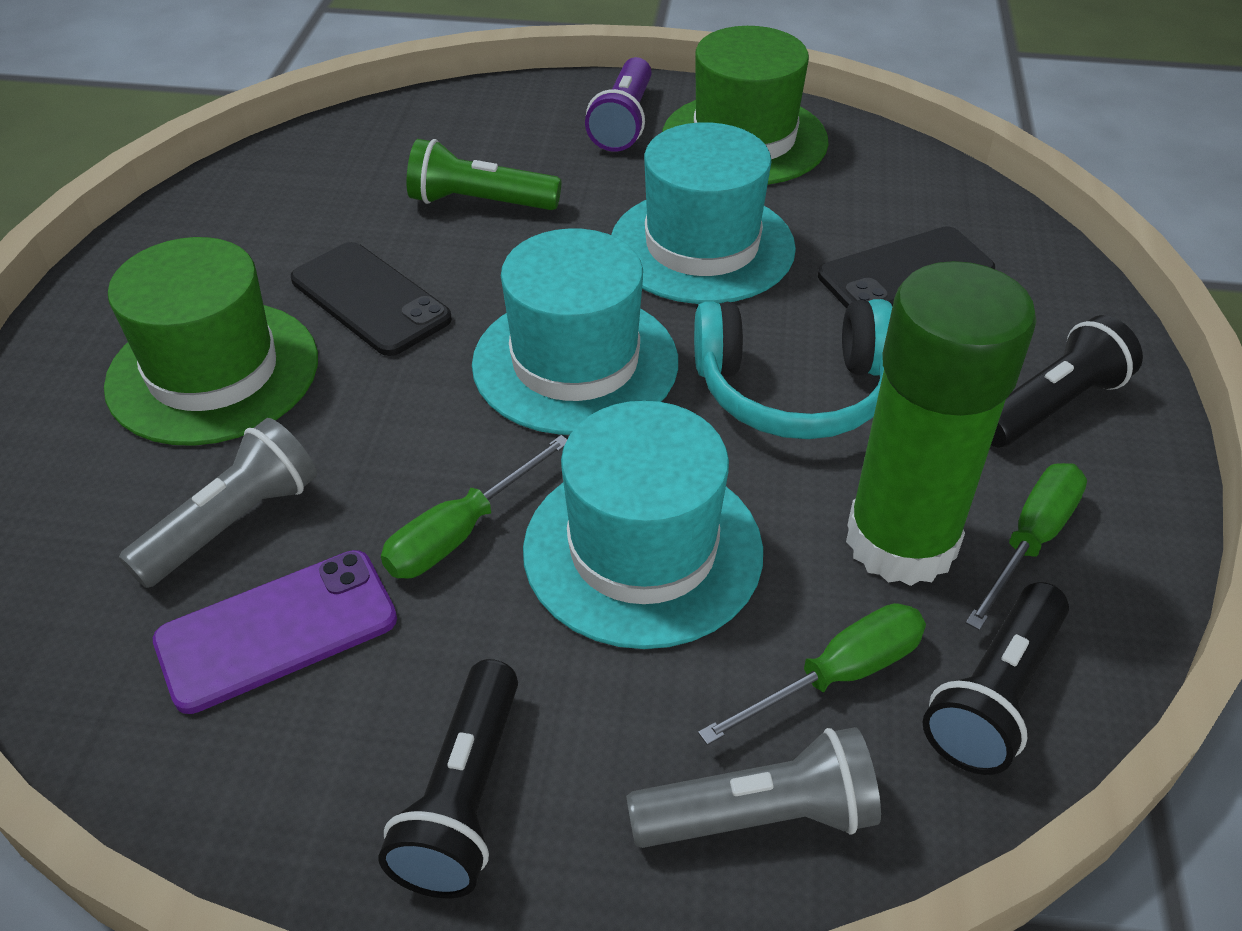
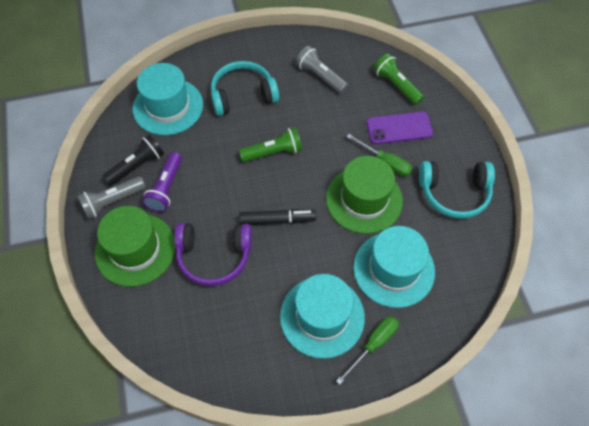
black flashlight: [379,659,518,898] [923,582,1069,775] [991,315,1143,448] = 3 -> [103,134,164,186] = 1
black marker: none = 0 -> [239,209,316,225] = 1
black phone: [291,242,452,356] [818,226,995,308] = 2 -> none = 0
green flashlight: [407,139,561,210] = 1 -> [239,127,302,162] [373,53,424,105] = 2
green glue stick: [846,261,1037,586] = 1 -> none = 0
green screwdriver: [381,435,567,579] [698,603,926,745] [966,463,1087,631] = 3 -> [336,316,399,385] [347,134,413,176] = 2
purple headphones: none = 0 -> [174,223,252,286] = 1
turquoise headphones: [694,299,892,439] = 1 -> [211,61,279,116] [419,161,495,219] = 2

